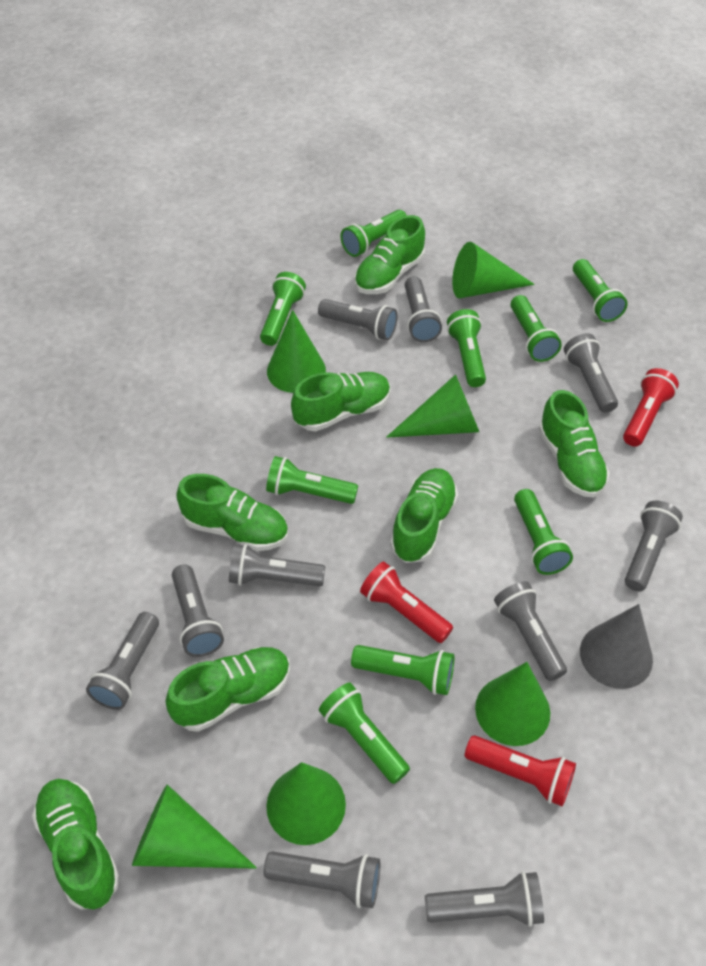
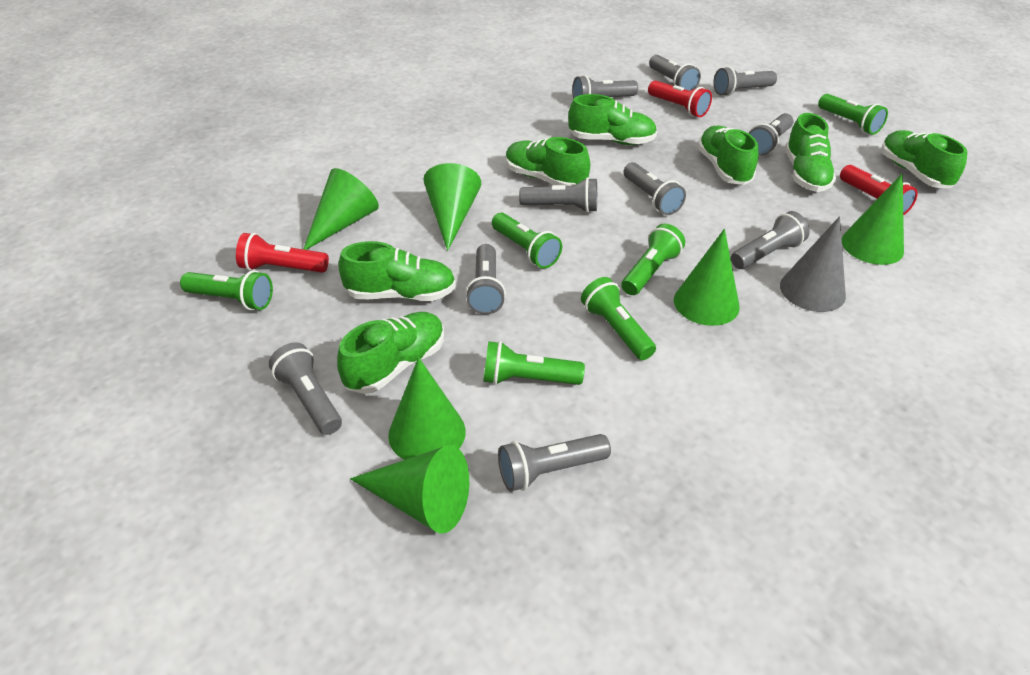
green flashlight: [260,272,306,346] [266,456,358,504] [319,683,410,784] [340,210,407,257] [351,645,454,695] [447,309,486,387] [510,295,562,362] [514,489,573,575] [573,259,628,322] = 9 -> [180,270,273,310] [483,341,585,385] [492,213,562,269] [581,277,656,360] [621,224,685,295] [818,94,888,135] = 6

